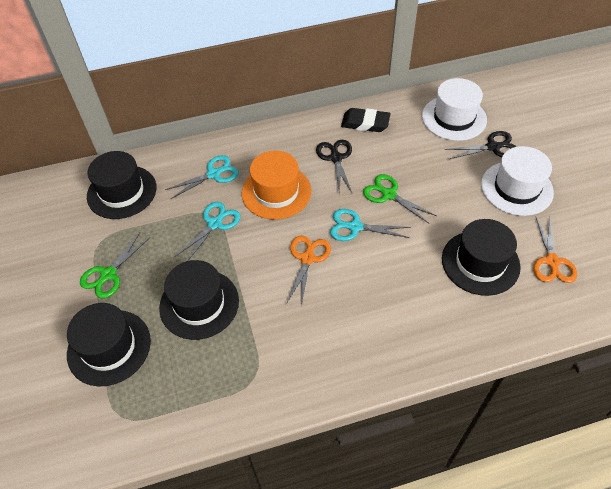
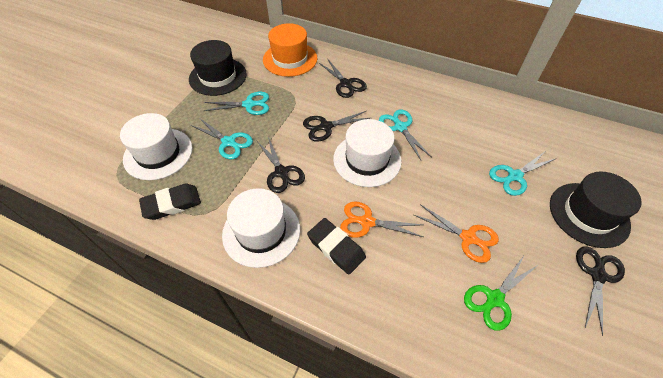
black eraser: [341,108,391,132] = 1 -> [139,183,201,220] [307,218,366,275] = 2
black hat: [67,303,151,387] [87,151,157,219] [159,260,239,340] [442,219,521,296] = 4 -> [189,40,247,96] [550,172,642,248] = 2
black scissors: [316,140,353,195] [444,131,517,159] = 2 -> [256,137,305,193] [303,111,370,142] [319,58,367,98] [576,247,625,336] = 4
green scissors: [80,232,150,299] [363,174,437,224] = 2 -> [464,256,538,331] = 1
turquoise scissors: [165,155,239,199] [175,202,241,261] [330,209,410,241] = 3 -> [190,118,253,160] [204,92,269,115] [379,110,431,160] [489,152,555,196] = 4
white hat: [422,78,487,141] [481,146,554,216] = 2 -> [120,113,192,180] [222,188,300,268] [333,119,402,187] = 3

